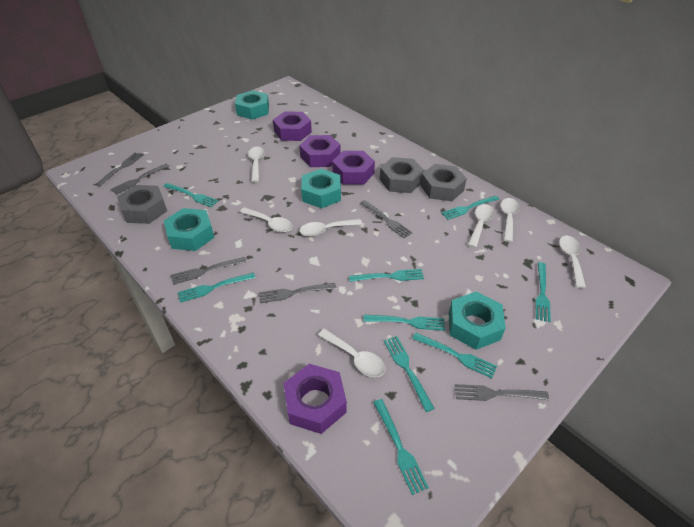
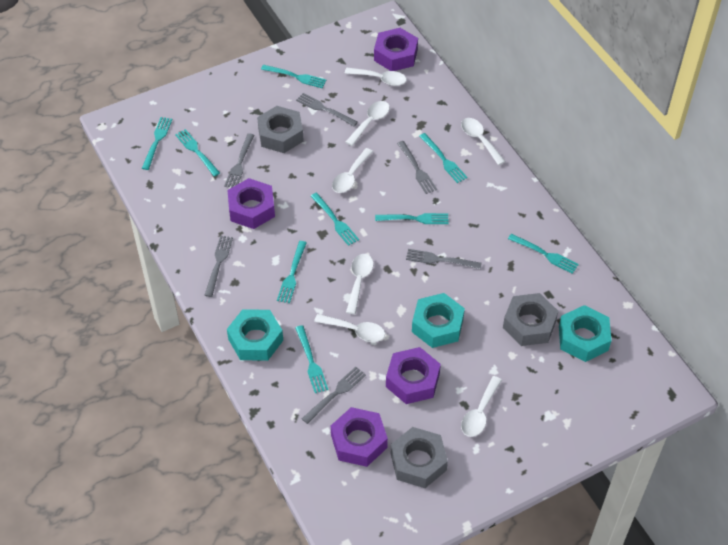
turquoise nut: [164,208,215,251] [235,90,269,120] [301,169,341,208] [449,292,506,350] = 4 -> [227,309,283,361] [412,293,465,348] [559,305,612,362] = 3

